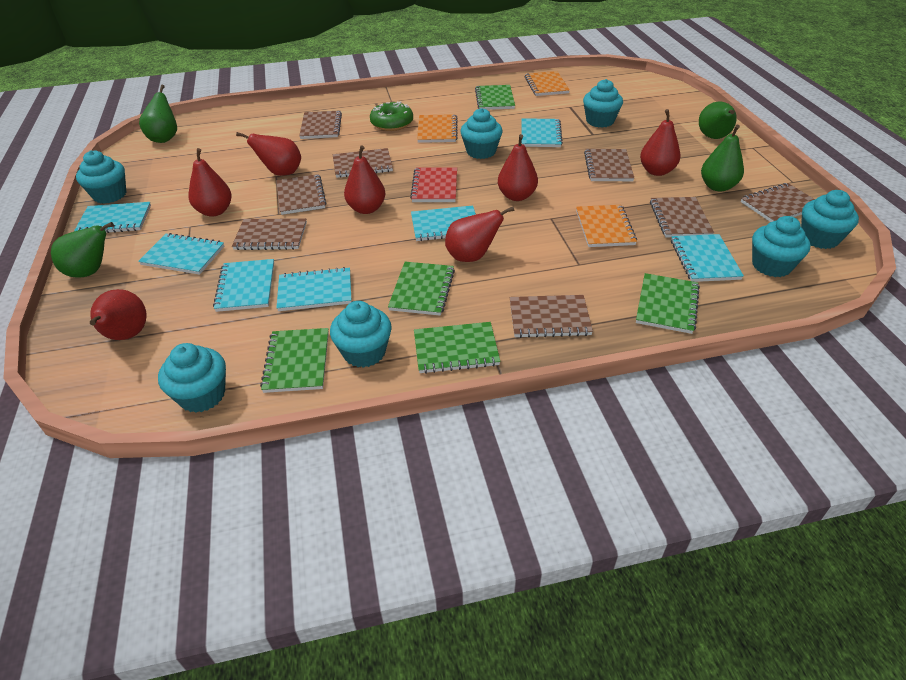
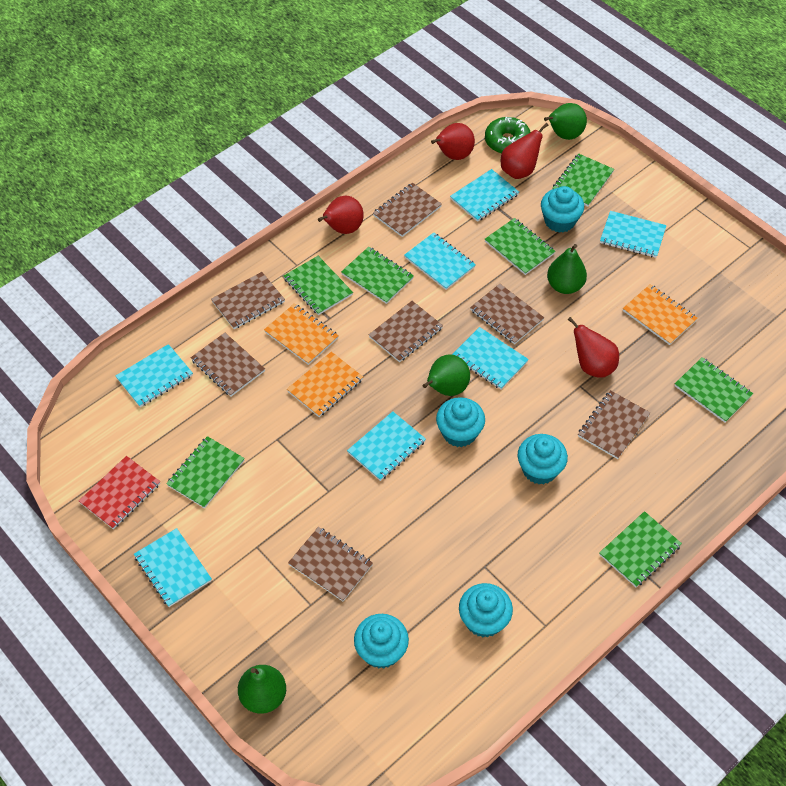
brown notebook: [232,218,307,250] [276,174,326,215] [299,110,342,139] [333,148,393,178] [510,295,593,338] [584,149,634,181] [650,197,714,237] [741,183,815,222] = 8 -> [191,333,265,397] [211,272,285,329] [288,527,373,601] [369,301,443,362] [373,183,442,237] [470,284,544,344] [578,390,650,459] = 7
green notebook: [260,328,329,393] [388,262,455,316] [414,322,500,374] [475,85,515,110] [636,273,700,334] = 5 -> [166,436,245,508] [284,256,353,315] [341,247,414,304] [485,218,556,275] [552,153,614,207] [599,511,682,587] [675,357,753,423] = 7
red pear: [90,289,147,340] [189,148,232,217] [236,132,301,176] [344,146,385,214] [445,207,515,262] [498,134,538,201] [640,109,681,176] = 7 -> [318,196,364,234] [431,123,475,160] [501,123,548,179] [567,317,619,378] = 4
turquoise cupcake: [76,151,126,204] [158,343,226,413] [330,301,392,368] [460,108,503,159] [583,79,623,128] [752,216,810,277] [801,190,859,249] = 7 -> [354,614,409,669] [436,397,485,447] [459,583,513,638] [518,434,568,484] [541,186,584,233] = 5

